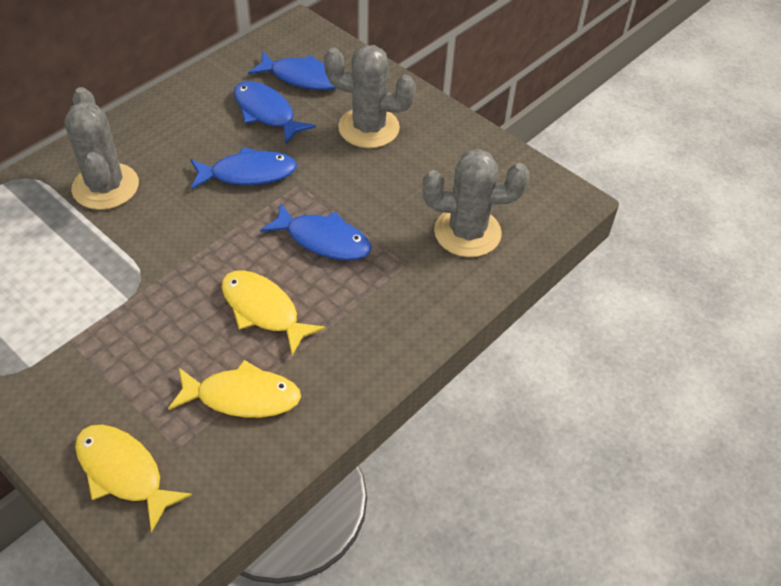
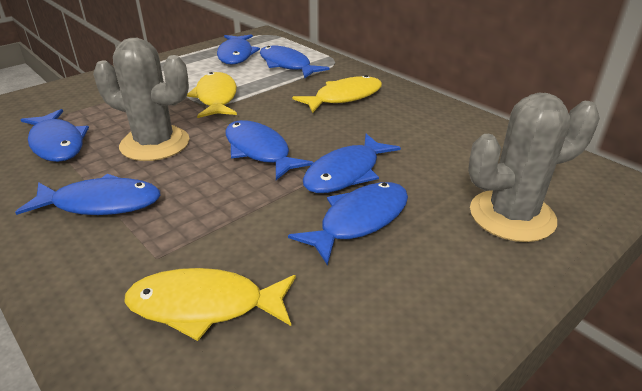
blue fish: [190,147,297,189] [233,81,316,144] [248,51,336,90] [260,203,372,260] = 4 -> [15,174,161,215] [21,109,89,162] [217,34,260,65] [225,120,314,180] [260,46,329,78] [288,182,408,265] [303,134,401,193] = 7
grey cactus: [64,87,139,210] [324,45,416,148] [422,149,529,257] = 3 -> [93,38,190,161] [468,93,600,242] = 2

